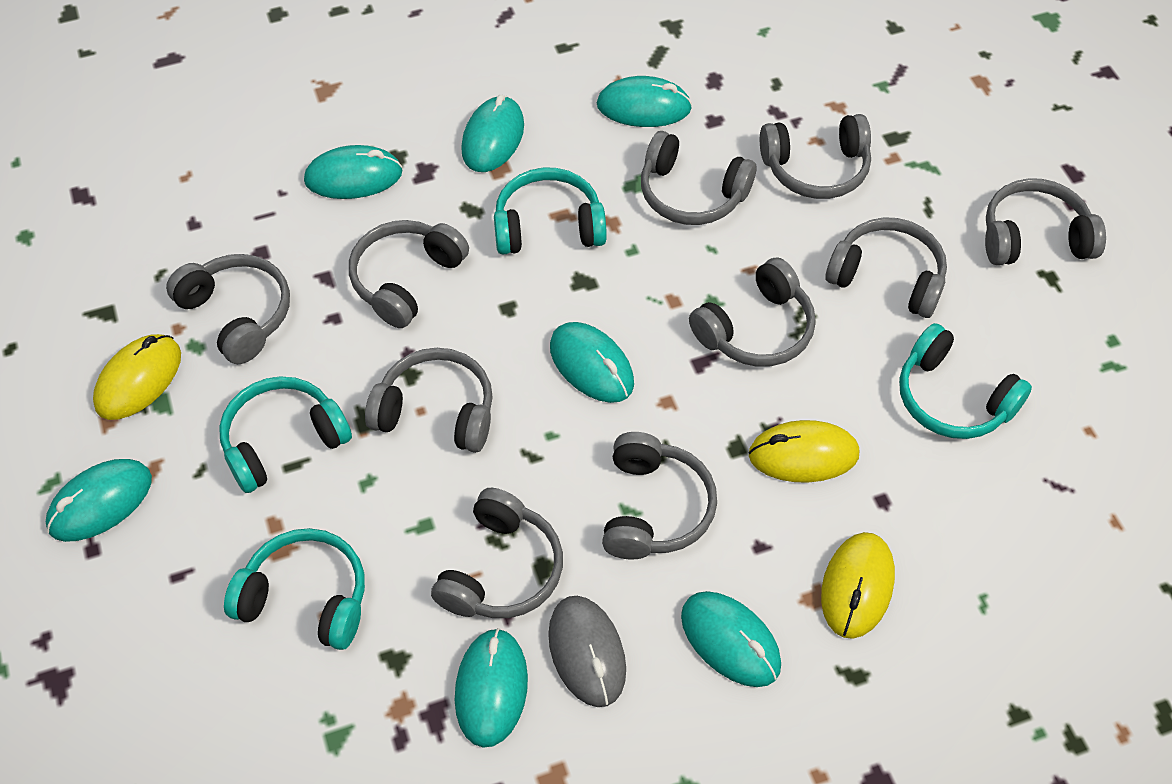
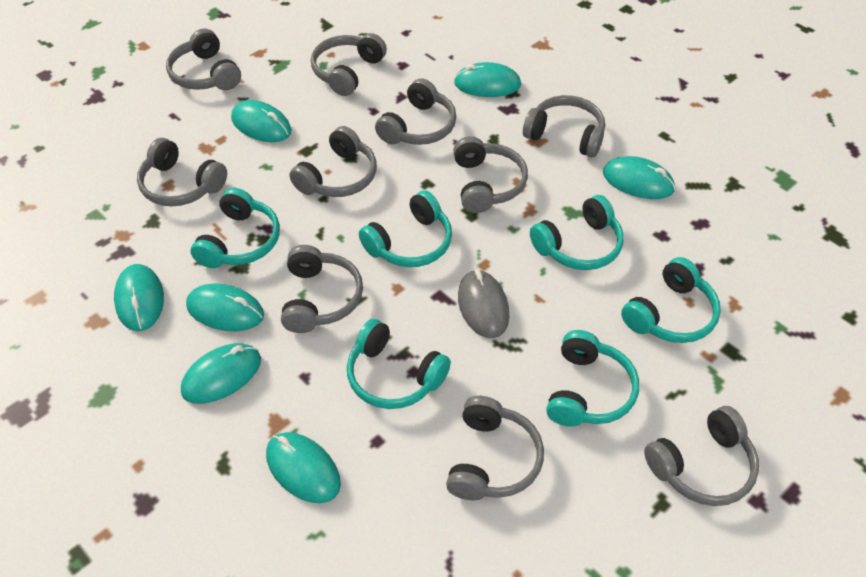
turquoise headphones: [219,376,352,493] [224,528,365,650] [494,168,607,255] [899,323,1032,439] = 4 -> [190,188,280,268] [347,319,451,409] [359,190,452,267] [530,195,624,270] [546,330,639,427] [621,257,721,343] = 6
yellow mouse: [93,334,181,420] [749,420,860,483] [821,532,895,639] = 3 -> none = 0

